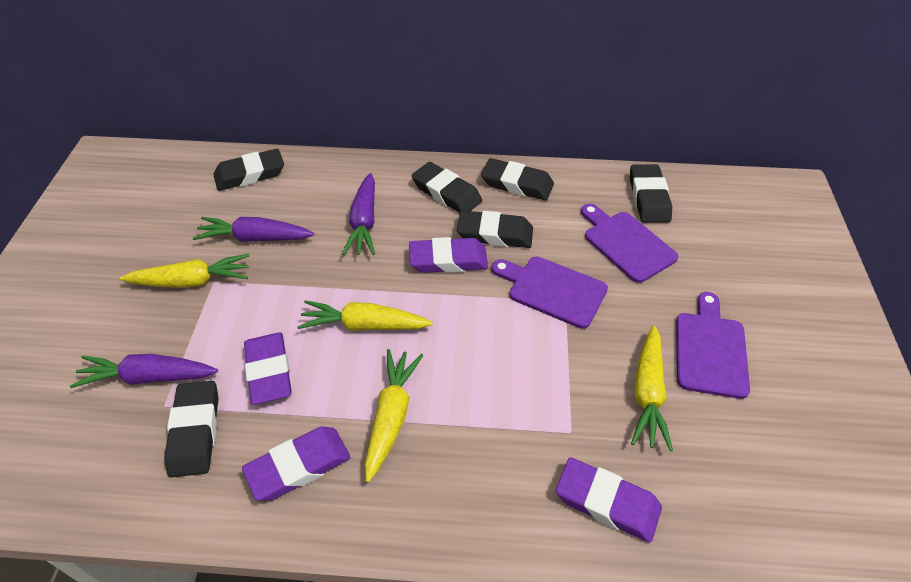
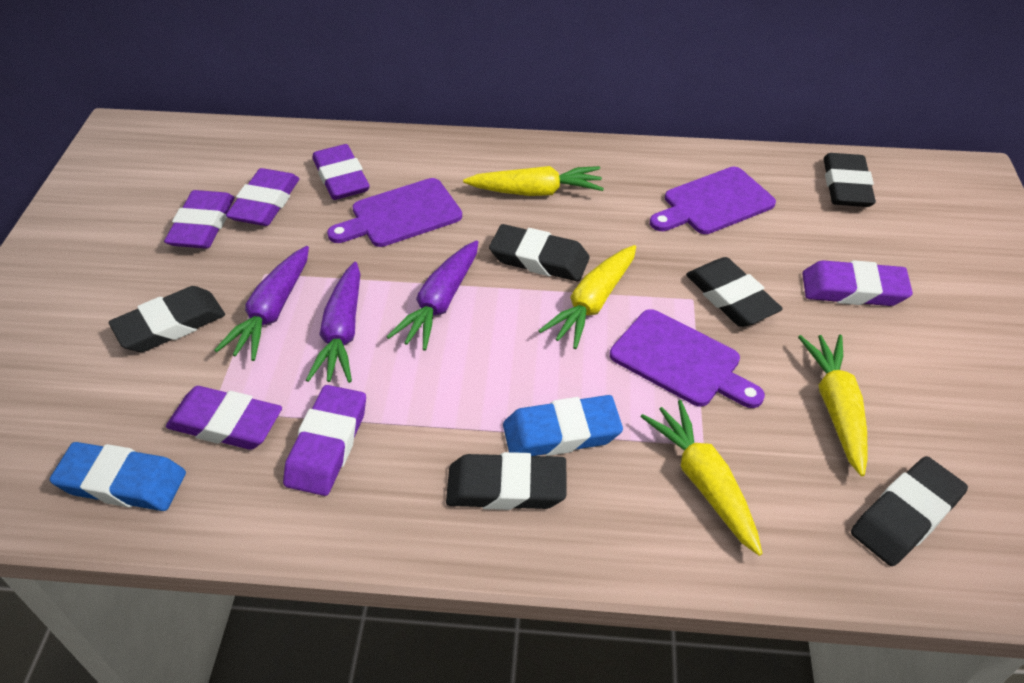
blue eraser: none = 0 -> [50,442,186,511] [503,395,623,456] = 2
purple eraser: [242,427,351,501] [244,332,292,405] [409,237,488,273] [556,457,662,543] = 4 -> [164,190,235,248] [166,386,282,450] [226,168,299,226] [283,385,366,496] [312,144,370,200] [802,260,913,306] = 6

